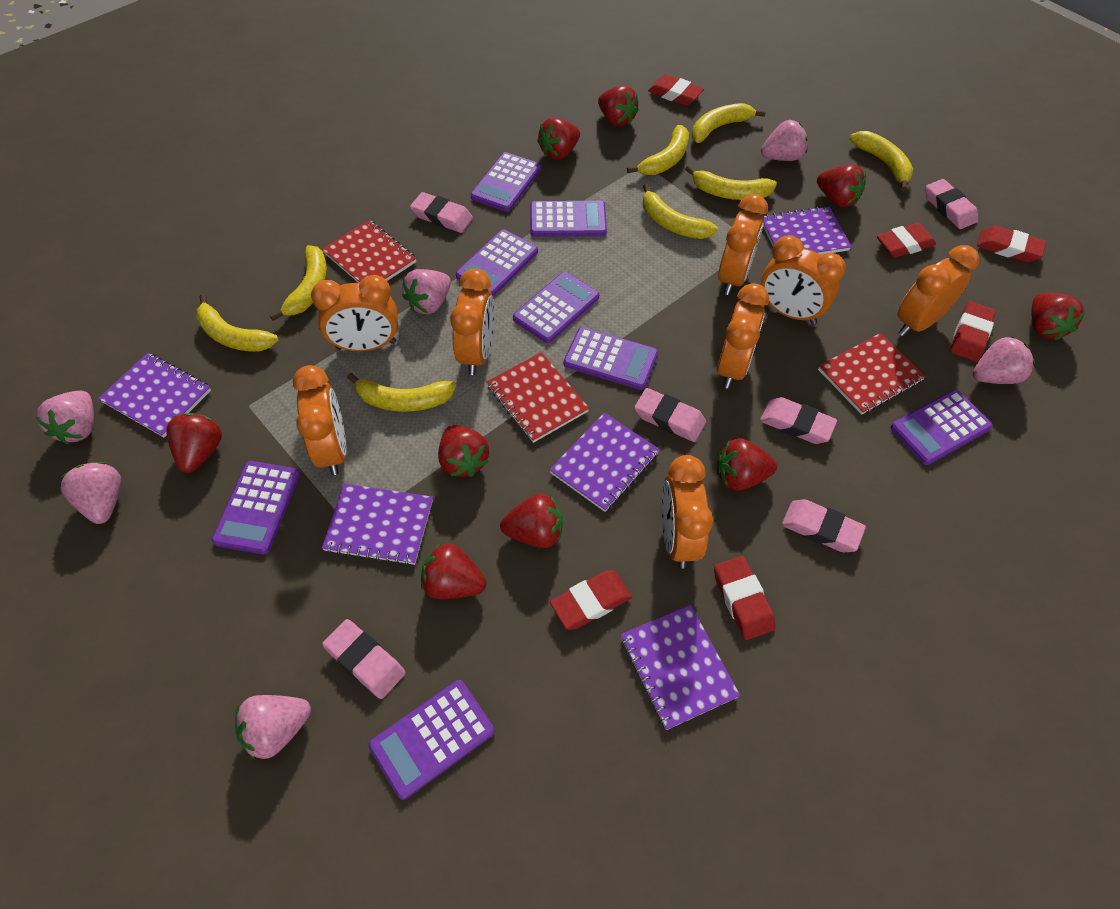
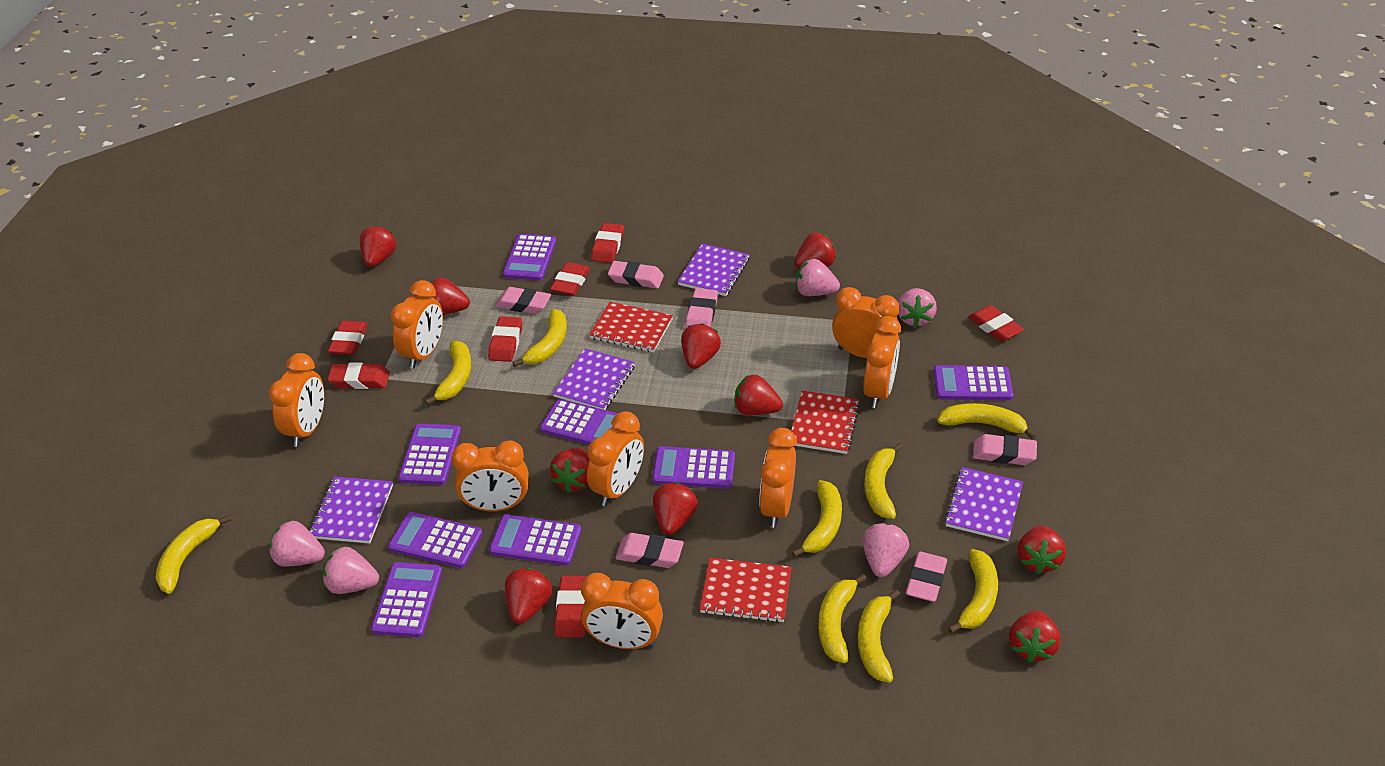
pink strawberry: [35,391,94,444] [61,462,121,524] [235,695,311,760] [402,269,451,314] [761,120,808,161] [973,336,1035,384] = 6 -> [269,520,325,567] [323,547,379,594] [796,259,840,296] [862,523,909,577] [898,288,937,327] = 5
purple notebook: [98,353,211,437] [322,483,433,565] [549,413,660,512] [620,605,740,730] [763,206,852,255] = 5 -> [309,476,393,543] [553,348,635,410] [678,243,750,296] [945,467,1023,541] = 4
red eraser: [550,570,632,630] [648,74,704,106] [714,556,776,640] [877,223,936,258] [950,301,996,362] [977,226,1046,262] = 6 -> [328,321,368,355] [328,362,390,389] [488,316,522,362] [550,262,590,296] [555,575,587,638] [591,223,624,263] [968,305,1024,342] = 7
red strawberry: [166,413,222,473] [421,543,486,599] [438,425,489,477] [500,494,563,548] [537,118,580,160] [598,85,639,127] [717,438,777,490] [817,164,866,207] [1031,293,1086,340] = 9 -> [359,225,396,267] [428,277,470,315] [505,568,552,624] [550,448,590,492] [653,483,698,535] [681,323,721,369] [735,375,783,415] [794,233,836,269] [1009,610,1061,662] [1018,526,1066,574] = 10
yellow banana: [196,294,278,351] [270,245,327,321] [347,373,456,412] [627,125,689,175] [643,184,718,239] [685,165,777,200] [692,103,766,143] [849,131,913,191] = 8 -> [156,515,231,594] [425,341,471,405] [512,309,567,367] [792,480,842,557] [818,574,867,663] [858,589,900,682] [864,443,903,519] [937,403,1036,440] [948,549,998,633] = 9

